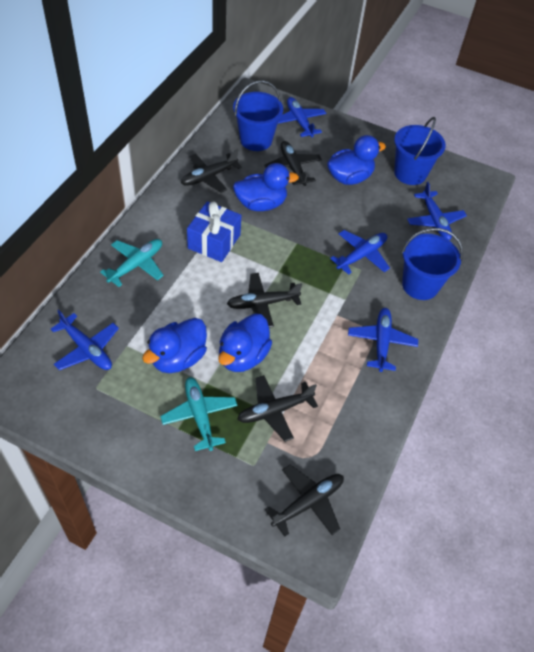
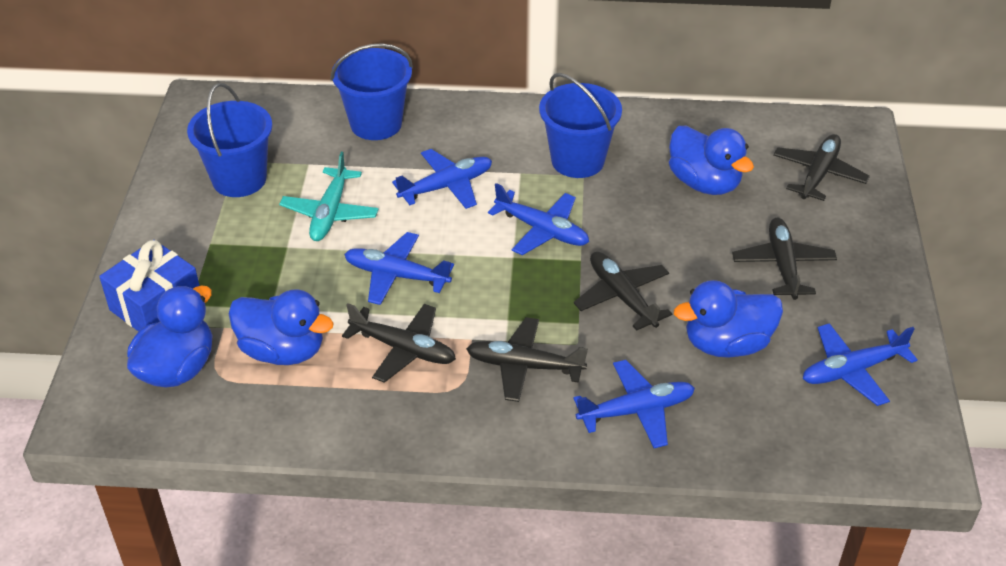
turquoise plane: [100,239,164,287] [160,377,237,451] = 2 -> [279,152,379,241] = 1

